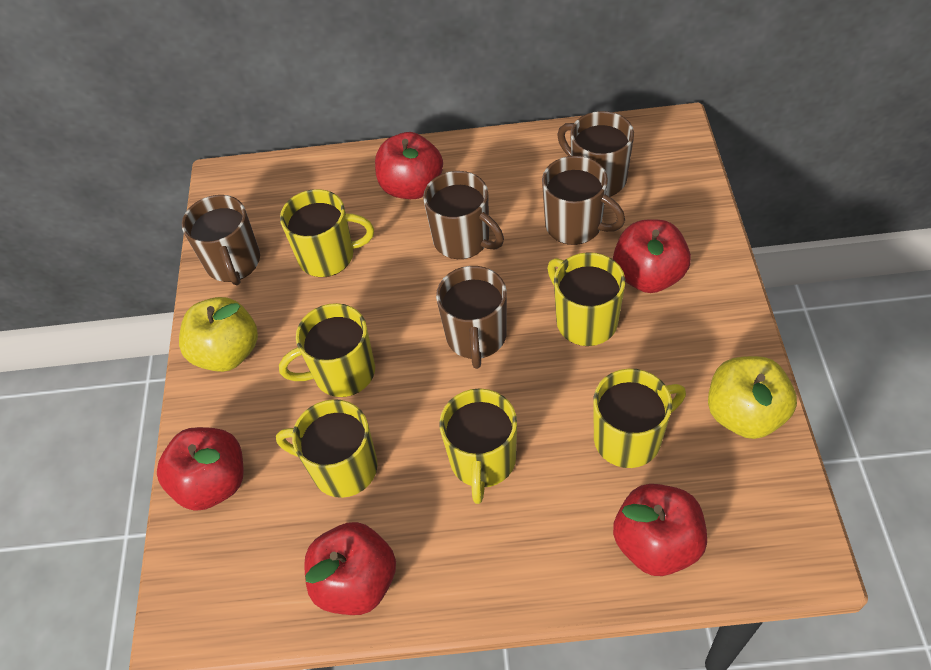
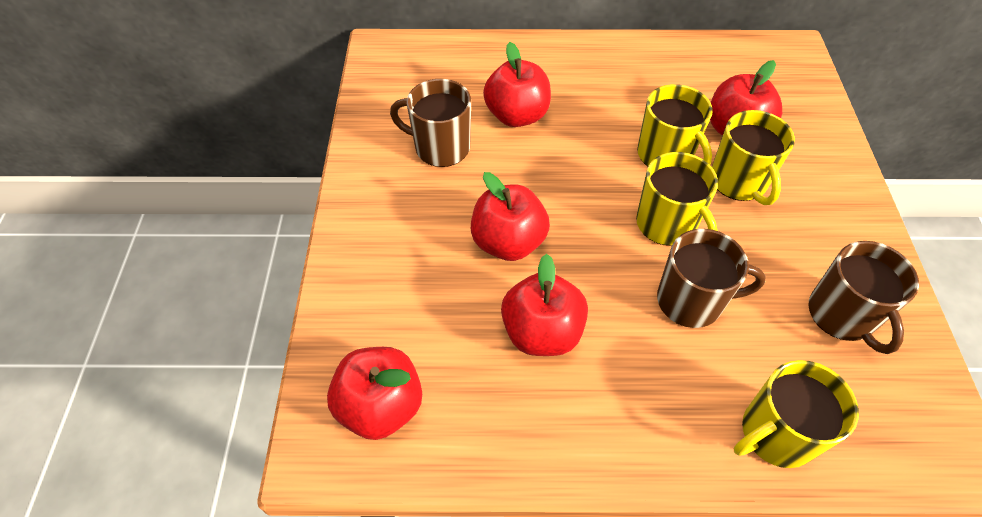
brown mug: [182,195,260,285] [423,171,504,259] [436,266,507,369] [542,156,625,245] [557,111,634,197] = 5 -> [390,79,471,167] [657,229,766,328] [808,241,919,354] = 3
yellow apple: [179,297,258,372] [708,356,797,439] = 2 -> none = 0
yellow mug: [276,399,378,498] [279,303,375,397] [280,189,374,277] [439,388,517,504] [547,252,625,346] [594,369,686,468] = 6 -> [636,152,718,246] [637,84,713,166] [712,110,795,205] [734,360,859,468] = 4

